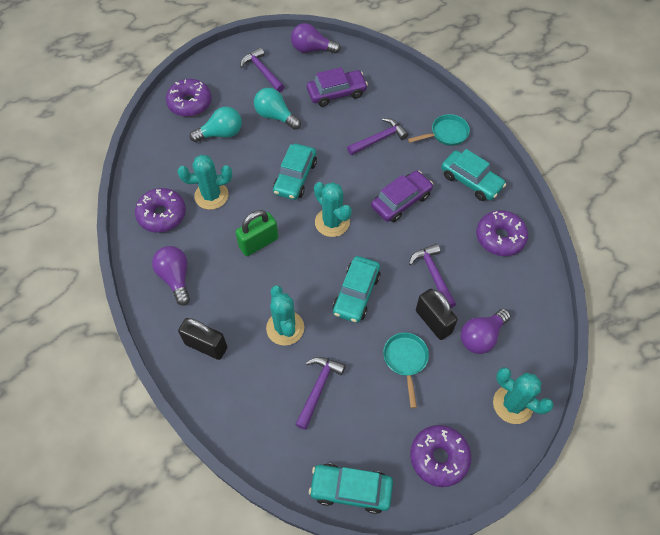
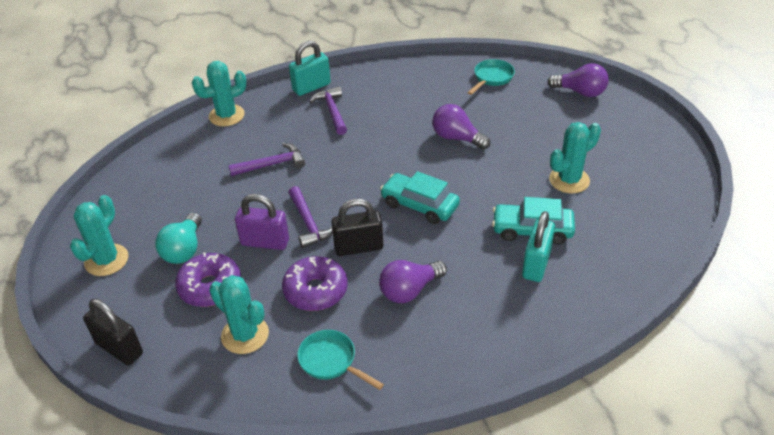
green padlock: [235,210,278,256] = 1 -> none = 0
purple car: [307,67,368,107] [371,171,433,222] = 2 -> none = 0
purple donut: [135,188,186,233] [166,79,212,117] [410,425,471,487] [476,210,528,256] = 4 -> [175,252,241,307] [282,256,348,311] = 2
purple hammer: [240,47,285,92] [295,357,346,430] [347,118,409,155] [409,243,456,308] = 4 -> [228,143,305,176] [288,186,333,248] [309,86,347,135] = 3
purple padlock: none = 0 -> [235,194,289,250] = 1
turquoise car: [273,144,317,200] [309,464,393,514] [333,256,381,323] [441,149,506,201] = 4 -> [380,171,460,224] [492,197,575,245] = 2
turquoise light bulb: [190,106,242,142] [254,88,301,130] = 2 -> [155,213,202,264] = 1
turquoise padlock: none = 0 -> [289,41,331,96] [522,211,555,282] = 2

